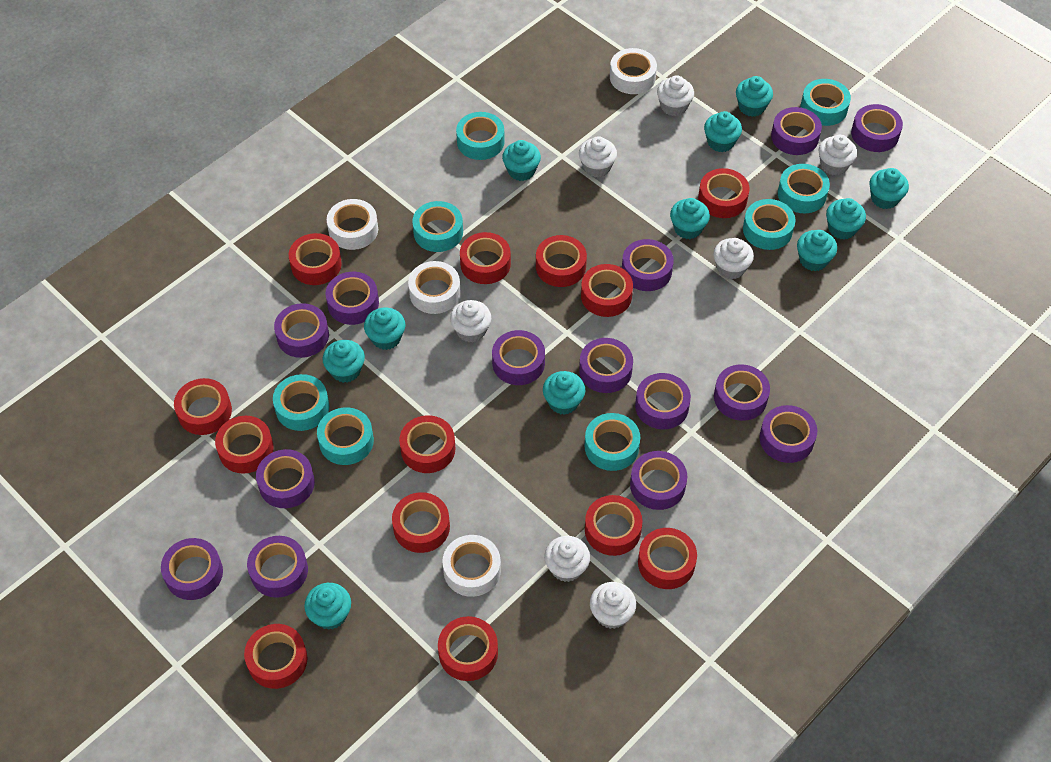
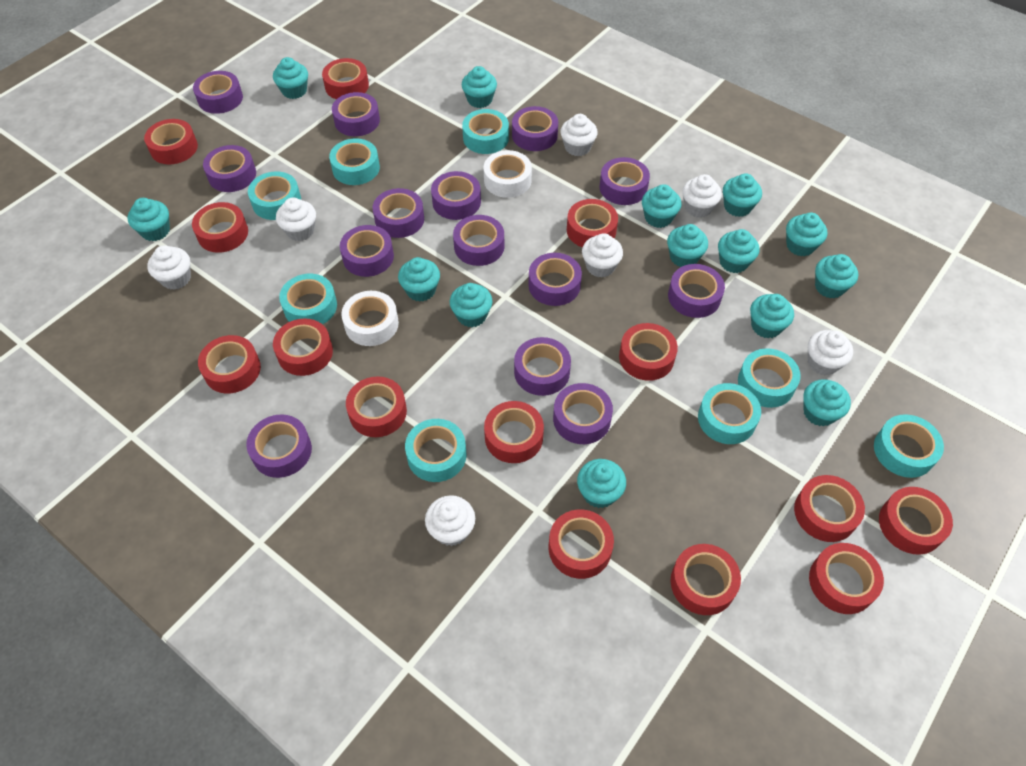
red tape: [174,378,232,435] [215,416,274,474] [244,624,307,689] [289,233,342,285] [392,492,450,553] [399,415,455,473] [438,616,498,681] [460,232,511,284] [536,235,587,287] [581,264,633,317] [585,495,642,556] [638,528,697,589] [698,168,749,218] = 13 -> [144,119,198,164] [192,202,248,253] [198,335,261,393] [273,318,333,376] [322,58,369,99] [346,376,407,437] [484,401,544,463] [549,509,614,579] [567,199,618,248] [619,323,678,381] [671,544,741,615] [794,475,865,542] [809,543,884,614] [879,487,953,555] = 14
turquoise cupcake: [304,583,351,630] [323,340,365,383] [364,307,405,350] [502,140,541,181] [543,371,585,415] [670,198,710,239] [704,111,742,152] [736,76,773,117] [797,230,837,271] [826,198,866,240] [869,168,909,209] = 11 -> [127,198,170,241] [273,57,308,99] [398,257,440,302] [450,283,492,327] [462,66,497,108] [577,459,626,508] [642,184,681,228] [667,224,708,267] [718,229,760,273] [723,173,762,217] [750,294,794,338] [786,213,827,256] [803,379,851,427] [815,254,858,298] = 14
white tape: [327,199,378,250] [408,261,461,314] [442,535,501,597] [610,48,657,94] = 4 -> [341,291,399,346] [484,150,532,198] = 2

